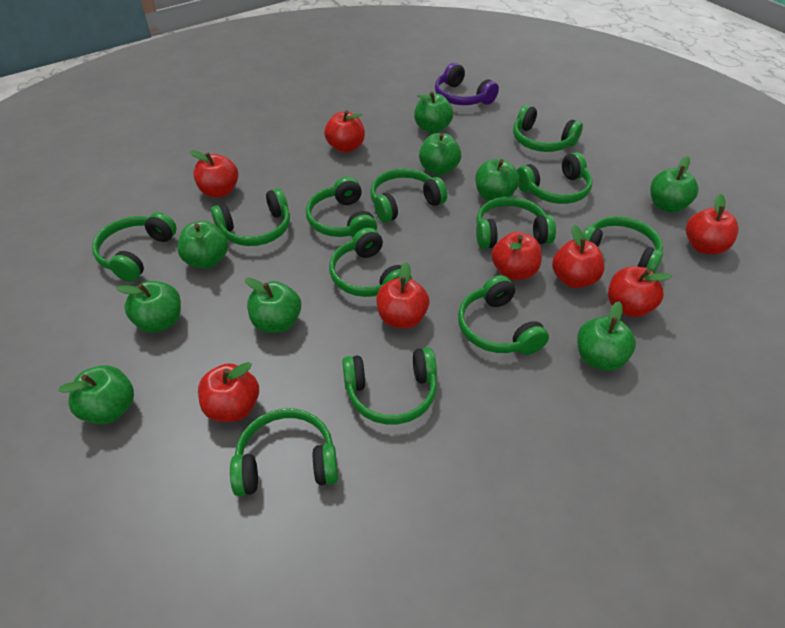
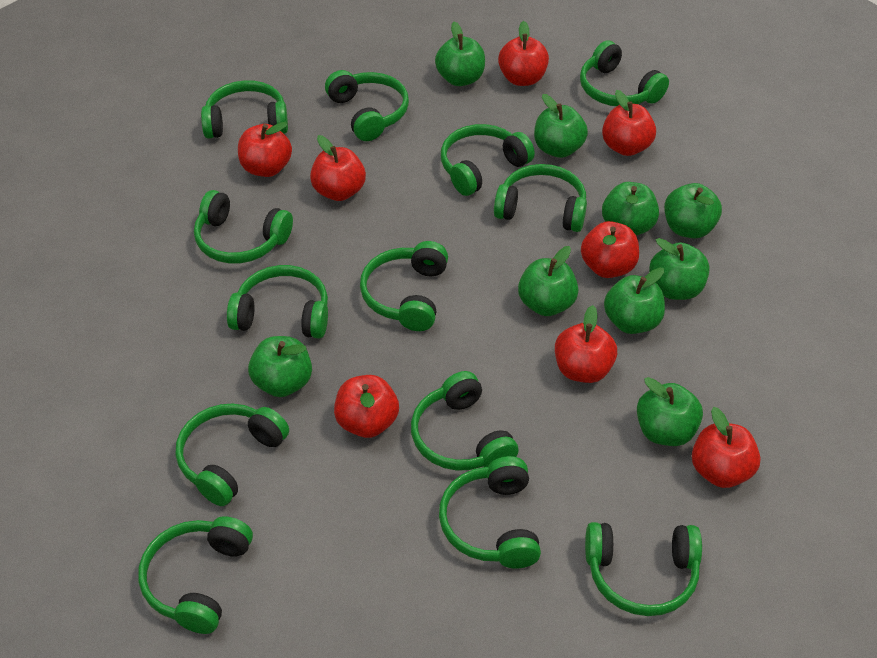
green headphones: [92,212,177,282] [211,188,290,246] [230,409,338,496] [306,177,377,237] [329,227,412,297] [342,347,437,424] [370,168,447,223] [458,275,549,355] [476,197,556,249] [513,105,583,152] [517,152,593,204] [583,216,663,273] = 12 -> [138,516,253,634] [176,404,289,506] [194,190,293,264] [201,80,288,138] [227,265,328,338] [325,70,409,141] [360,241,448,331] [411,371,519,471] [439,456,541,569] [441,124,535,196] [494,164,587,232] [580,40,669,106] [585,522,702,616] = 13
purple headphones: [435,63,499,105] = 1 -> none = 0

